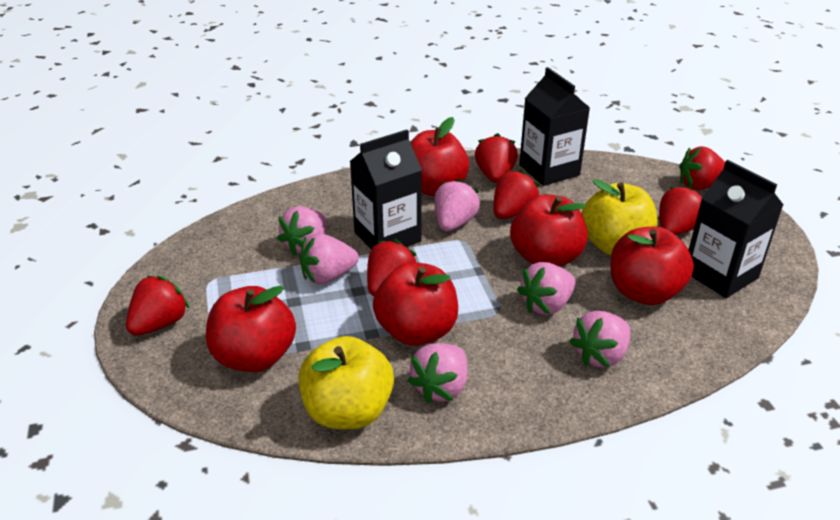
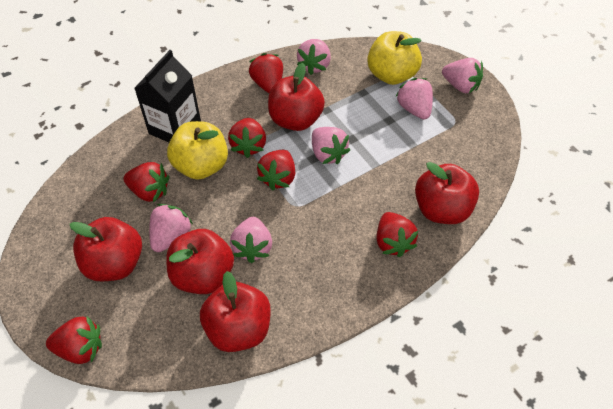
black carton: [350,130,422,250] [519,67,590,186] [689,160,783,298] = 3 -> [134,50,201,142] = 1

